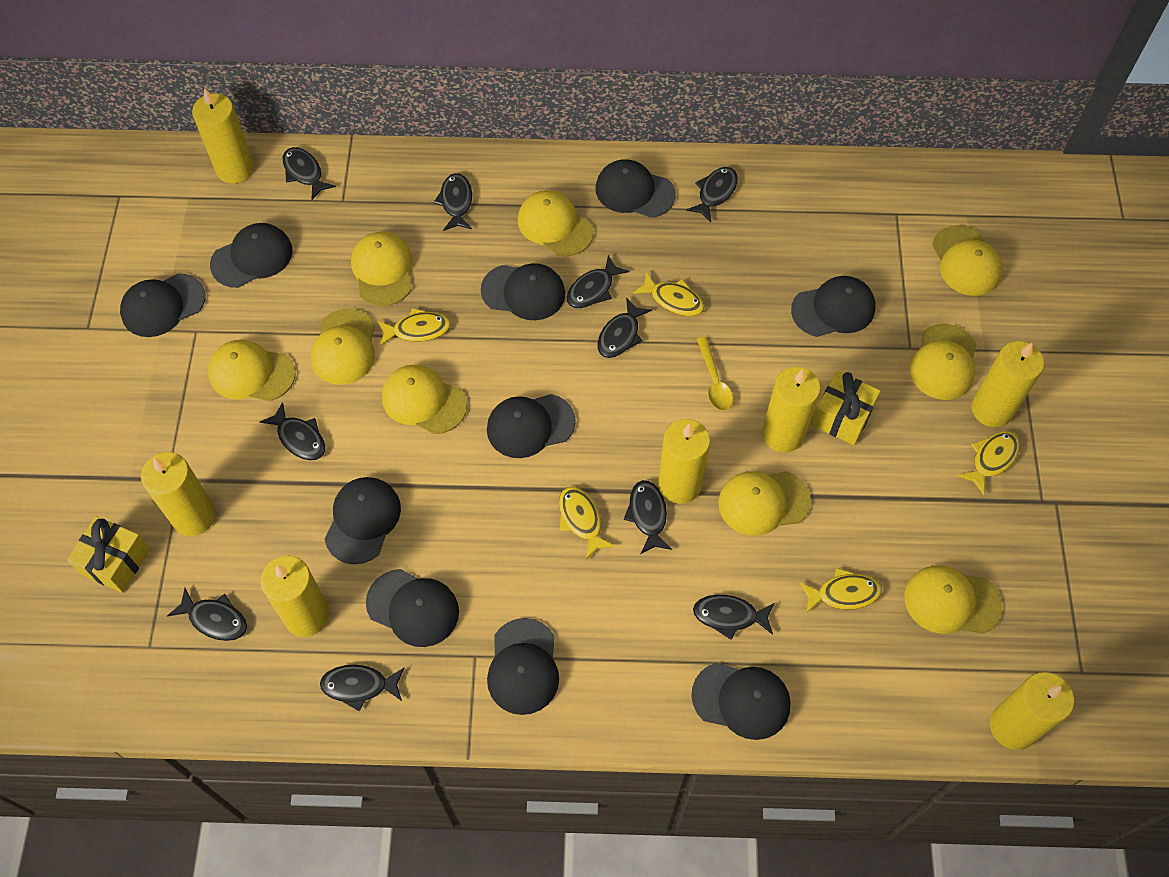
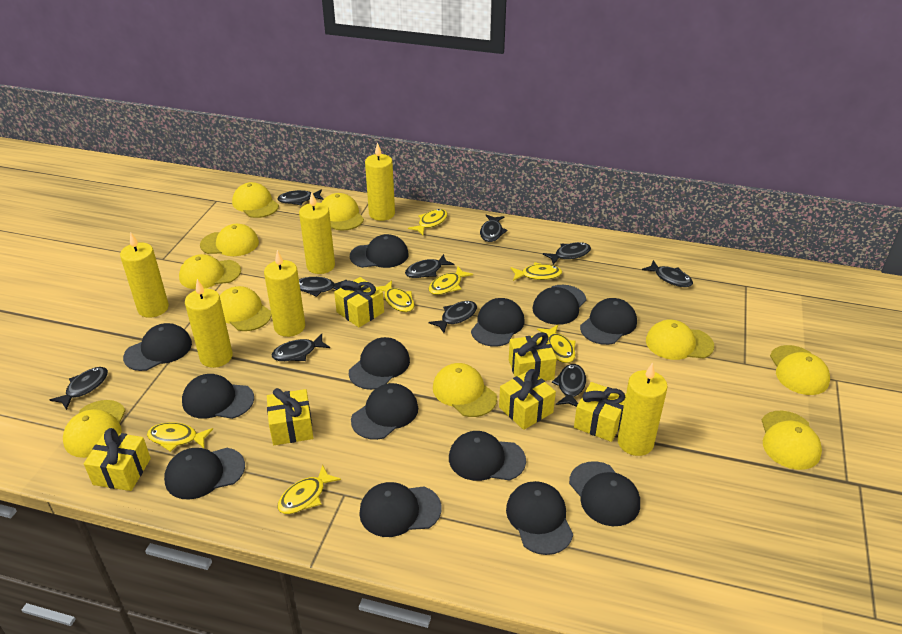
black cap: [120,273,206,337] [210,223,293,288] [325,477,401,564] [366,569,459,647] [481,263,565,320] [487,394,576,458] [487,618,559,715] [596,159,676,218] [691,663,791,740] [791,276,875,337] = 10 -> [123,323,192,371] [164,448,245,499] [182,374,254,419] [349,337,410,390] [350,234,408,268] [351,383,418,440] [359,482,442,537] [449,431,526,481] [471,298,525,347] [506,481,573,555] [532,285,586,325] [569,461,640,526] [580,298,637,345] = 13
yellow candle: [141,452,216,536] [192,88,254,184] [261,556,330,637] [658,419,710,504] [762,367,821,452] [971,341,1044,427] [990,672,1074,750] = 7 -> [120,233,169,318] [185,279,233,368] [264,250,305,337] [299,192,335,274] [365,142,395,221] [617,363,668,456] = 6
yellow cap: [208,340,296,401] [311,308,375,385] [351,232,412,306] [382,365,467,434] [518,190,594,257] [718,471,811,536] [904,566,1002,634] [910,324,977,400] [932,225,1003,296] = 9 -> [63,400,126,458] [179,254,241,289] [200,224,259,256] [220,286,272,331] [232,182,279,218] [322,193,364,230] [433,363,497,417] [646,320,714,360] [762,411,822,470] [770,345,830,395] = 10
yellow fish: [378,308,451,346] [559,487,615,560] [633,272,704,316] [799,568,882,614] [958,431,1020,495] = 5 -> [147,422,213,452] [278,465,341,514] [377,280,415,312] [408,209,448,235] [429,266,473,295] [510,262,562,281] [537,325,576,363] = 7
yellow gift: [67,516,150,593] [811,371,881,445] = 2 -> [84,428,151,491] [267,388,313,445] [334,277,384,328] [499,369,556,430] [509,332,557,381] [574,382,626,442] = 6
yellow spoon: [697,337,733,411] = 1 -> none = 0

